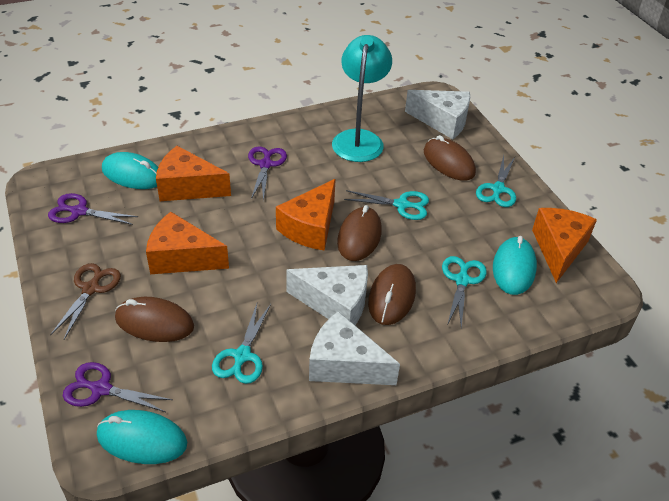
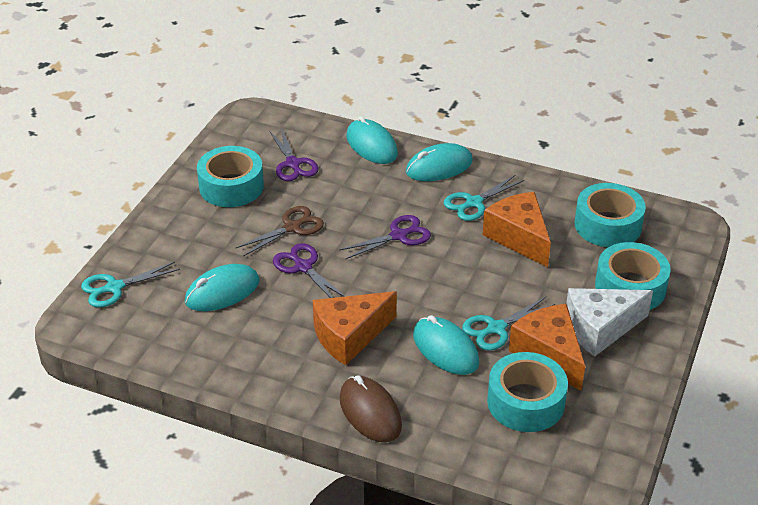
brown mouse: [115,297,194,342] [337,205,382,261] [368,264,416,325] [424,135,476,181] = 4 -> [340,375,402,443] = 1
orange cheese: [146,212,229,274] [156,146,231,201] [276,179,336,251] [532,208,597,283] = 4 -> [313,291,397,365] [483,192,551,267] [509,304,585,391] = 3
turquoise lamp: [332,35,392,162] = 1 -> none = 0
turquoise mouse: [97,410,187,464] [102,152,158,189] [493,236,537,295] = 3 -> [185,264,259,311] [346,116,398,164] [406,143,473,181] [413,315,479,375] = 4
turquoise scissors: [212,304,271,384] [344,190,429,220] [442,256,487,328] [476,156,516,207] = 4 -> [81,262,180,307] [444,175,524,221] [462,297,555,351] = 3
turquoise tape: none = 0 -> [197,146,264,207] [487,352,568,432] [575,183,646,247] [595,242,671,310] = 4
white cheese: [286,265,368,325] [309,311,400,385] [405,90,470,139] = 3 -> [566,288,653,357] = 1

